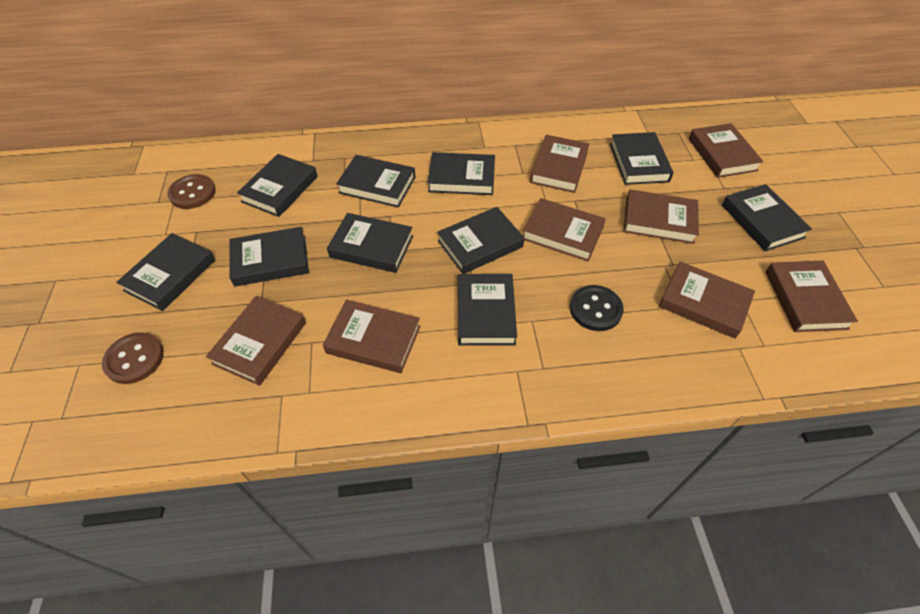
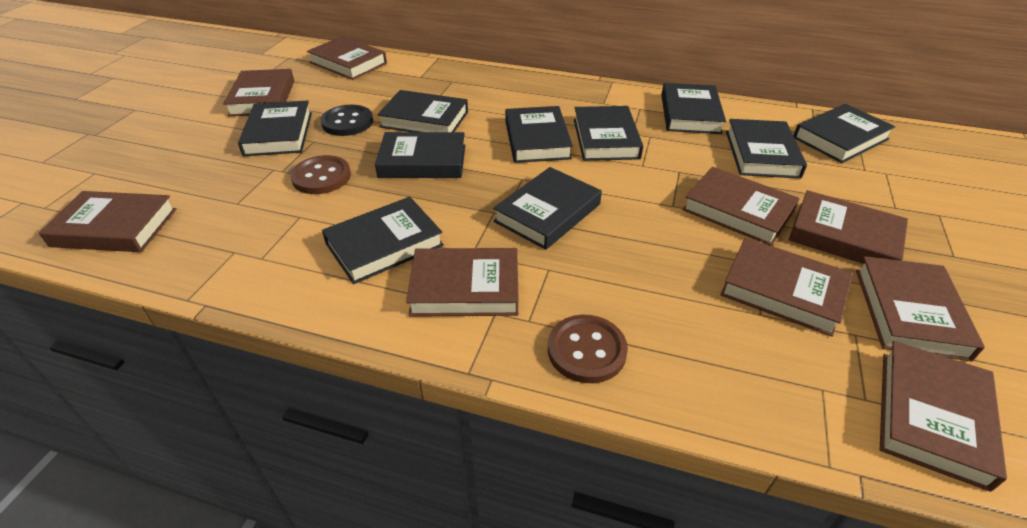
brown book: [206,296,306,386] [323,300,421,373] [523,198,606,261] [530,135,589,193] [623,189,699,244] [659,261,755,339] [689,123,763,178] [765,261,858,332] = 8 -> [39,191,176,252] [223,69,294,116] [307,36,387,80] [406,248,519,317] [682,167,800,246] [720,238,852,337] [789,190,908,264] [856,256,985,361] [880,341,1007,492] = 9

